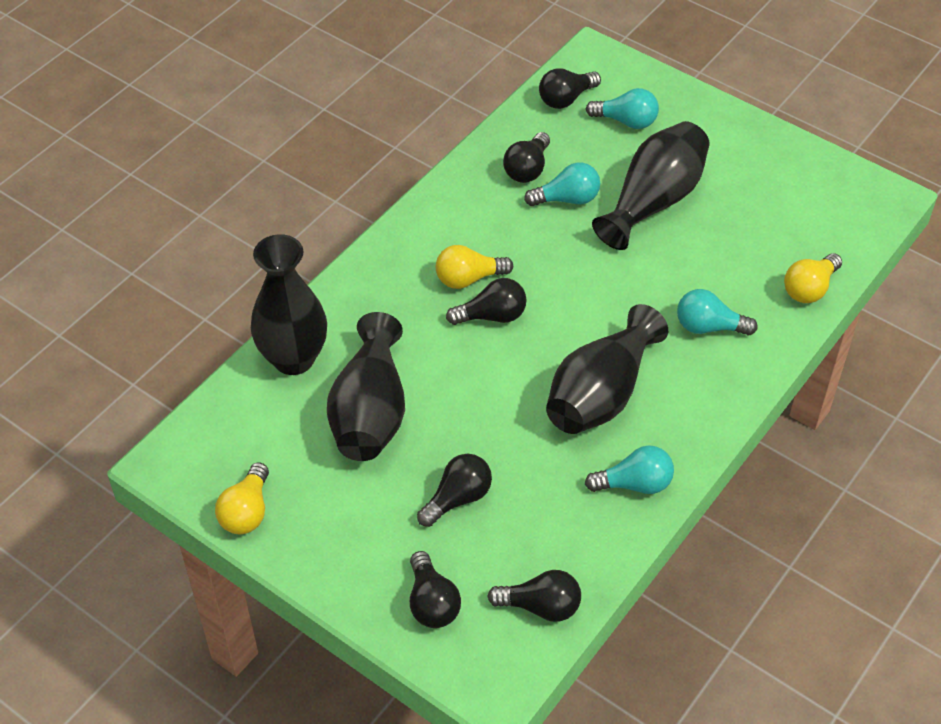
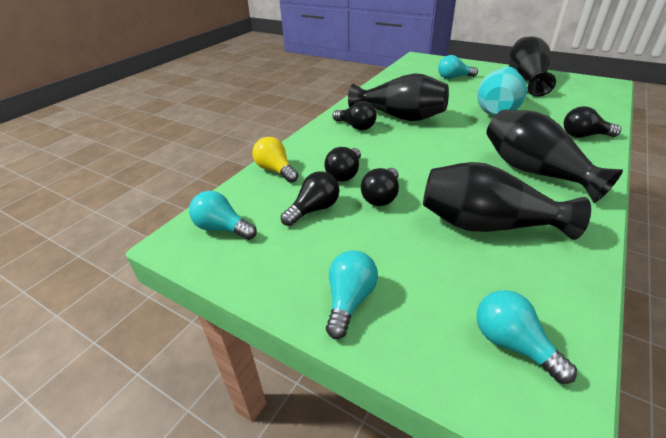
black light bulb: [410,551,461,628] [417,454,492,527] [446,278,527,325] [487,570,581,622] [503,132,550,183] [539,68,601,109] = 6 -> [281,171,339,226] [324,147,361,182] [333,101,377,130] [361,168,399,206] [564,106,621,138] = 5
turquoise vase: none = 0 -> [478,67,527,116] = 1
yellow light bulb: [215,462,269,534] [436,245,513,289] [784,253,842,303] = 3 -> [252,137,299,183] = 1

